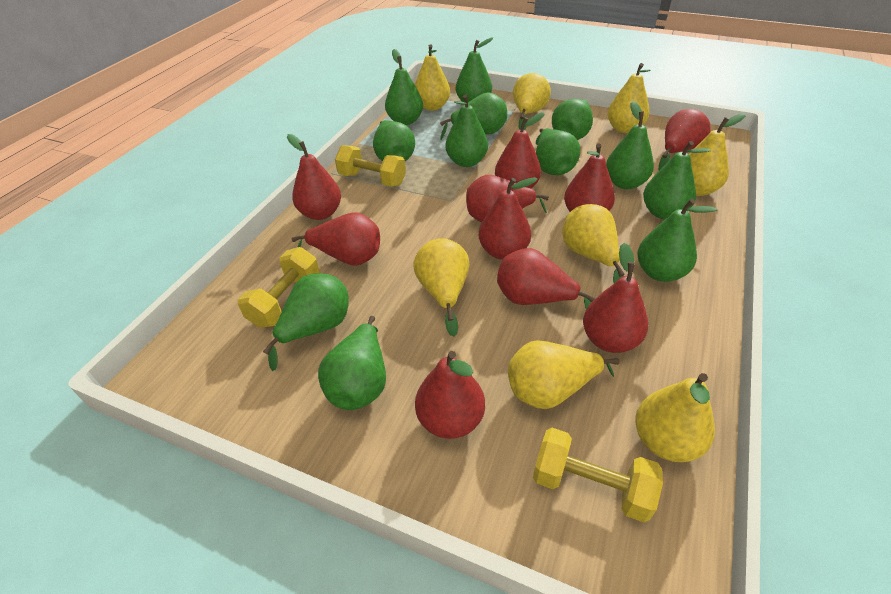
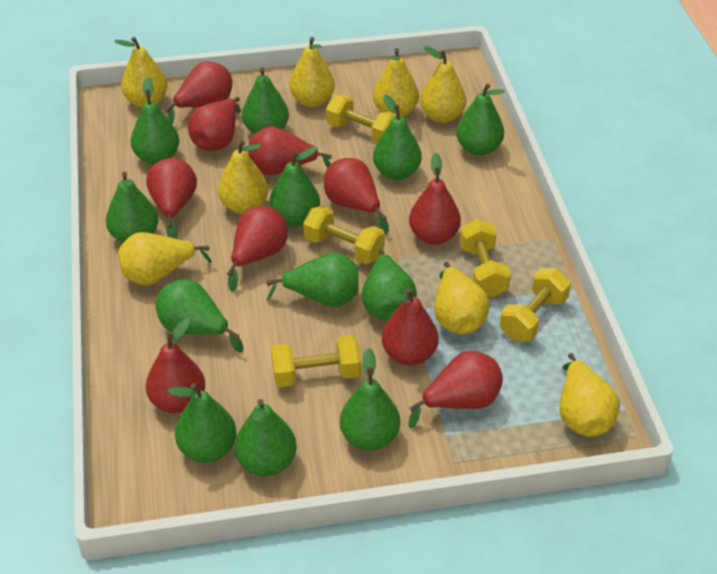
yellow dumbbell: [238,247,320,328] [335,145,406,187] [533,428,663,522] = 3 -> [271,335,361,387] [303,206,385,264] [326,94,396,143] [460,219,511,298] [500,268,571,342] = 5

